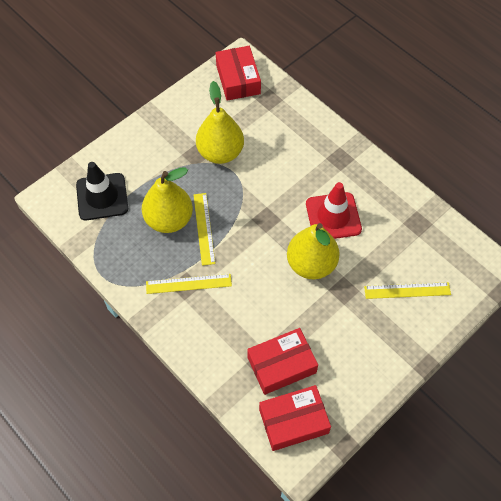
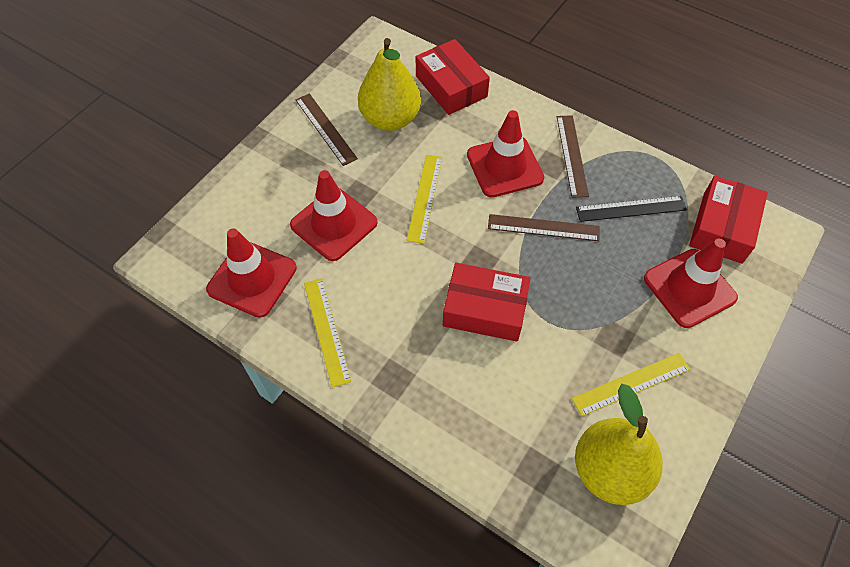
black ruler: none = 0 -> [576,196,687,222] = 1
black traffic cone: [76,162,128,221] = 1 -> none = 0
brown ruler: none = 0 -> [296,93,358,166] [488,214,600,241] [557,115,589,198] = 3
red traffic cone: [306,182,362,239] = 1 -> [206,228,297,318] [290,170,378,261] [467,110,544,197] [644,238,738,328] = 4
yellow pear: [142,167,193,233] [196,81,244,164] [287,223,340,279] = 3 -> [358,38,421,131] [575,384,663,505] = 2

